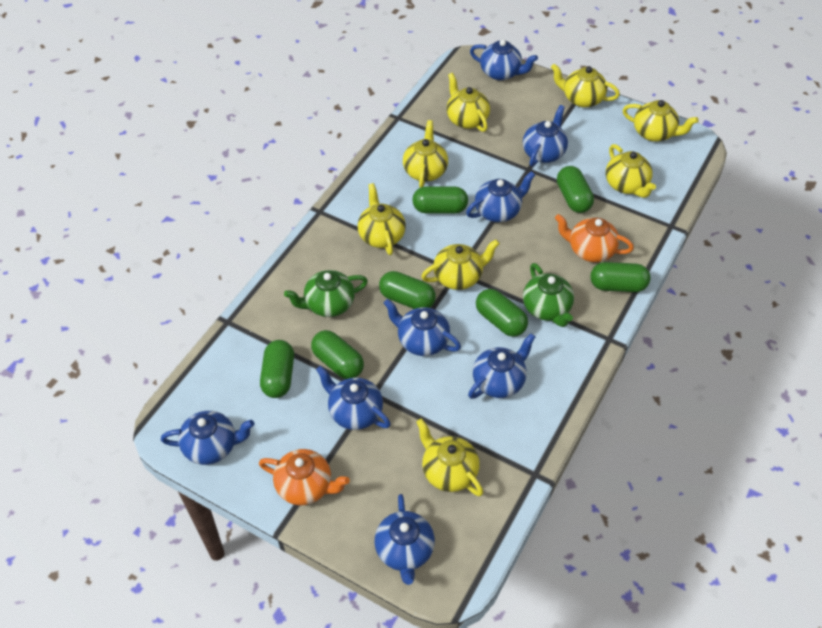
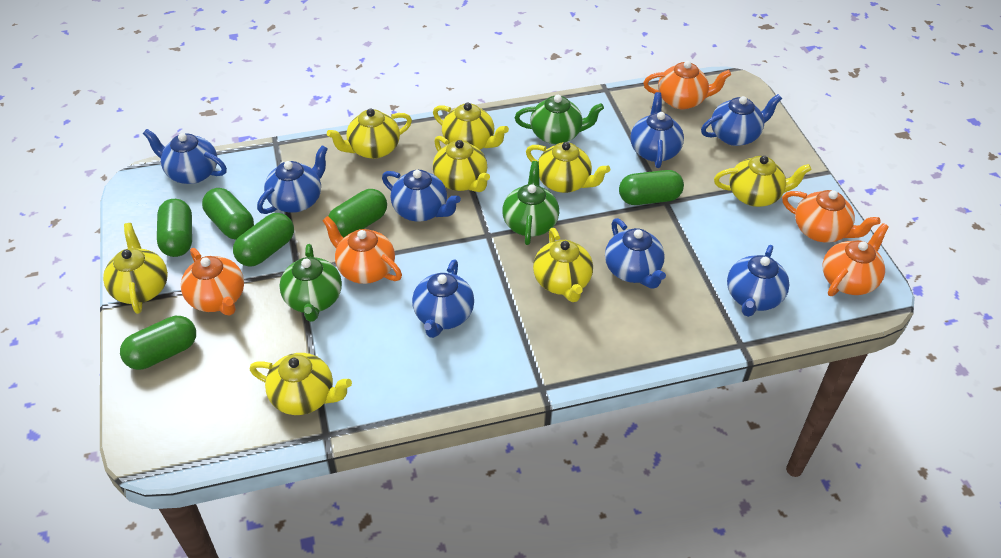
green capsule: [260,340,294,398] [311,330,364,379] [379,271,436,309] [412,186,468,214] [476,289,528,337] [557,166,594,213] [591,262,651,292] = 7 -> [120,316,196,370] [157,199,192,257] [202,188,254,240] [233,213,294,267] [328,189,387,237] [619,170,684,205] = 6
green teapot: [284,270,368,317] [523,263,574,327] = 2 -> [279,244,342,322] [502,161,559,245] [515,95,604,144] = 3
orange teapot: [259,449,350,505] [555,214,634,262] = 2 -> [181,248,244,315] [322,216,402,284] [643,61,731,109] [782,190,881,242] [823,223,889,296] = 5

